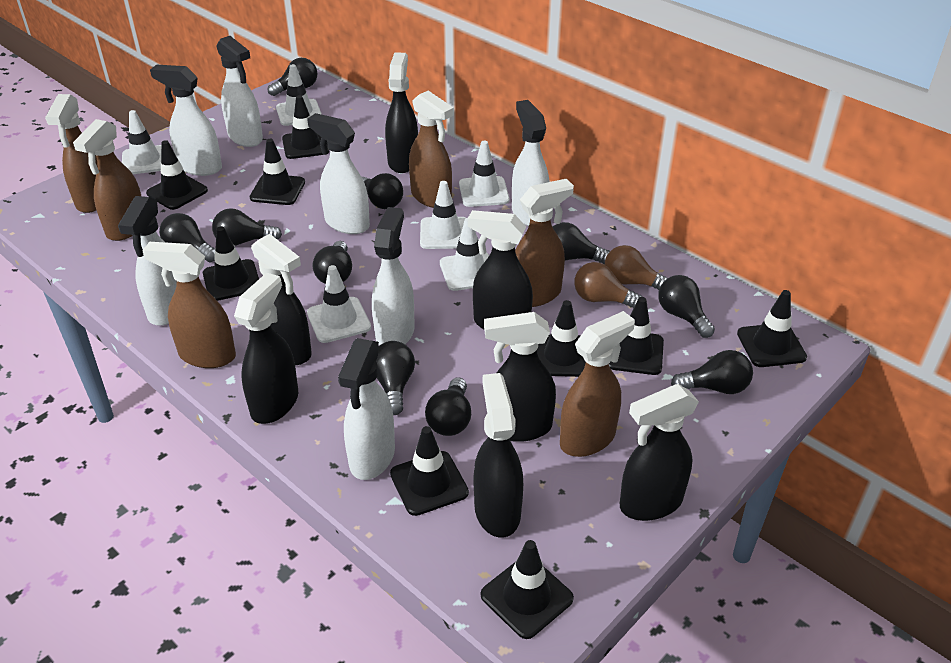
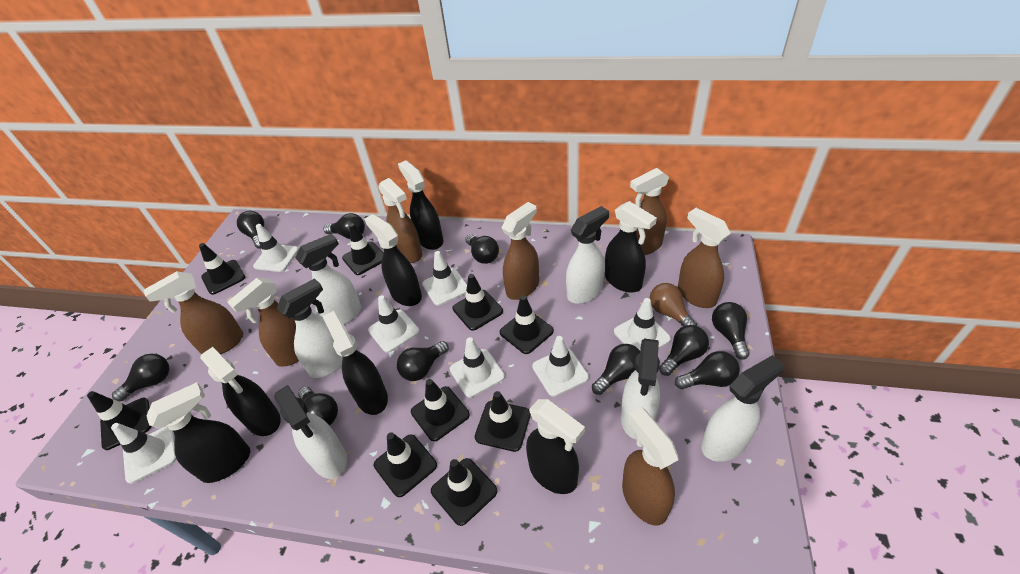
brown light bulb: [574,262,643,309] [605,245,668,290] = 2 -> [650,283,697,326] = 1
brown spray bottle: [45,94,97,213] [73,119,141,241] [142,242,236,368] [409,90,454,208] [515,179,574,307] [560,311,635,457] = 6 -> [144,271,243,354] [228,278,299,367] [379,178,422,263] [502,202,539,300] [622,407,678,525] [630,168,669,255] [678,208,731,308] = 7
white spray bottle: [118,196,177,326] [150,65,222,176] [216,36,263,147] [307,113,370,234] [338,338,395,480] [372,207,415,345] [512,100,550,226] = 7 -> [274,385,347,479] [277,278,343,378] [295,233,361,325] [566,206,609,304] [621,338,660,439] [701,355,784,462] = 6
white traffic cone: [122,110,161,174] [276,64,322,126] [307,265,371,343] [420,181,466,249] [440,218,489,291] [459,141,509,207] = 6 -> [111,423,176,484] [253,224,298,272] [368,295,420,353] [422,251,467,306] [450,337,505,398] [532,336,589,397] [614,298,671,350] = 7

